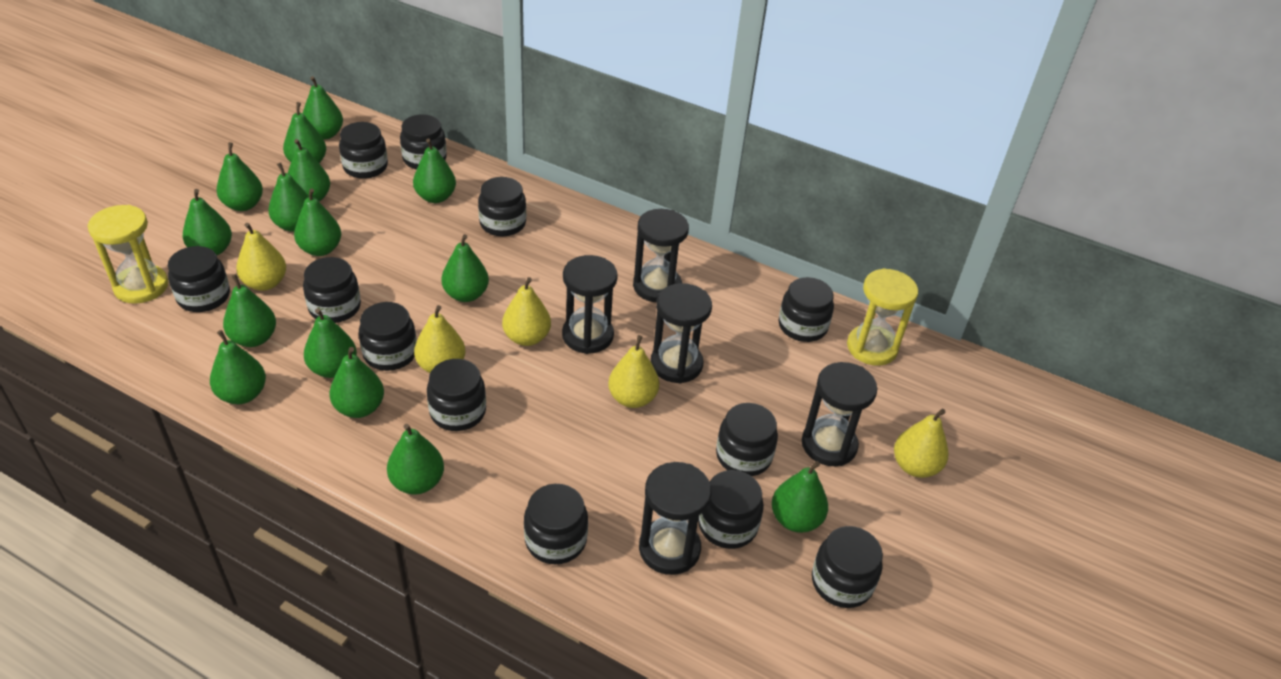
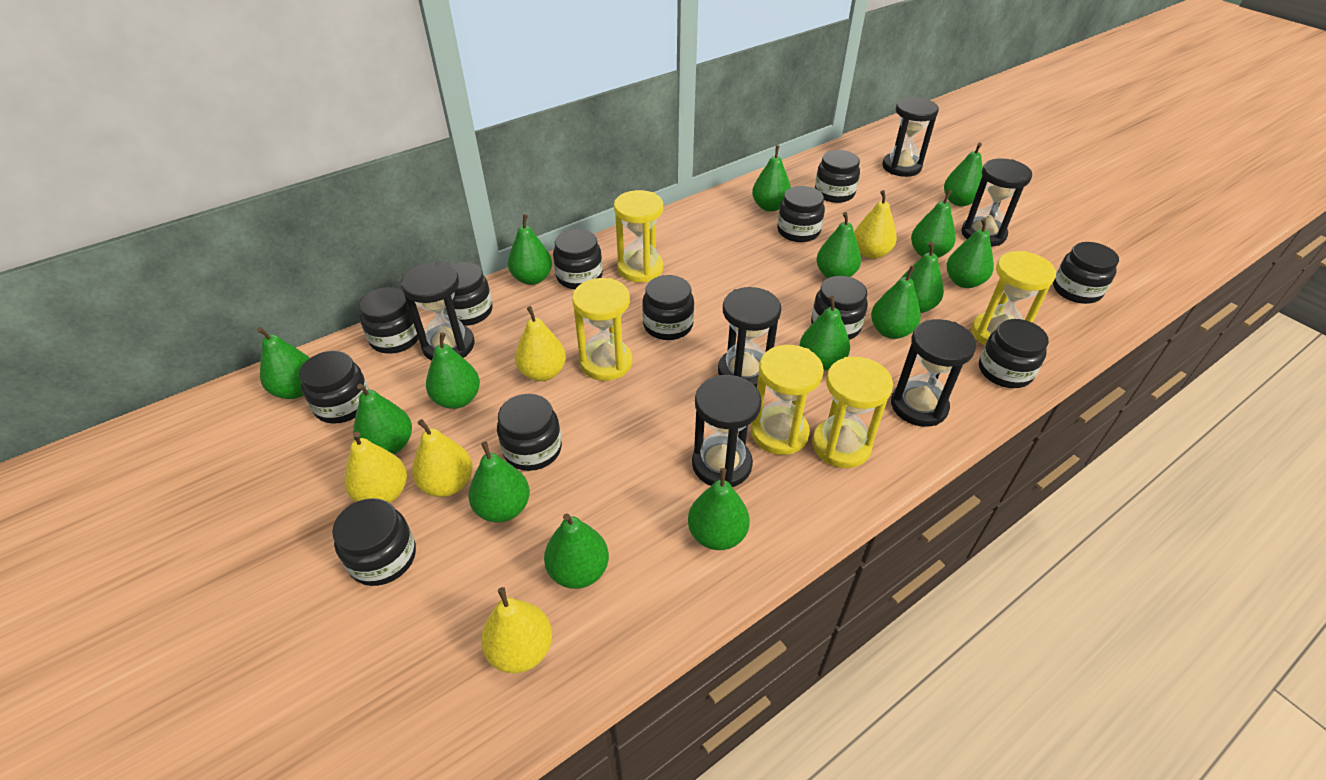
black hourglass: [562,255,618,354] [633,209,689,302] [639,462,711,575] [651,283,712,384] [802,362,877,466] = 5 -> [401,262,475,361] [692,375,762,487] [718,287,781,388] [882,97,939,177] [891,319,976,427] [961,158,1032,246] = 6
yellow hourglass: [88,205,168,304] [847,268,918,366] = 2 -> [572,278,633,381] [614,190,663,282] [751,345,824,455] [812,357,893,468] [971,251,1056,345] = 5

